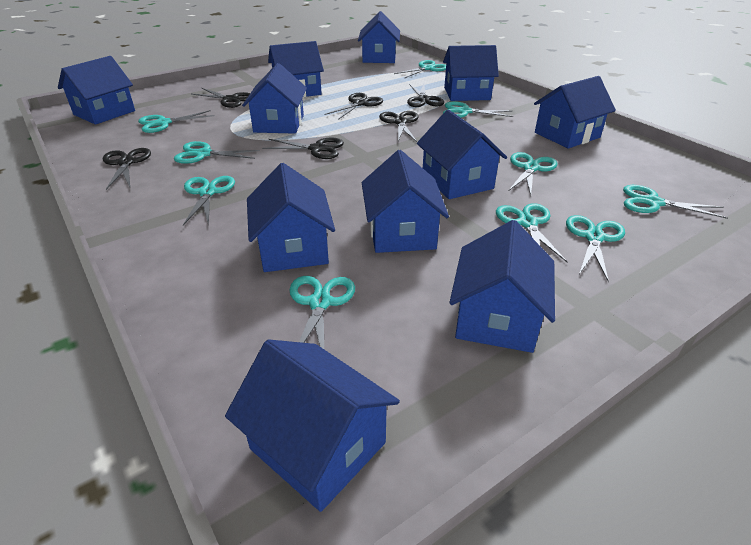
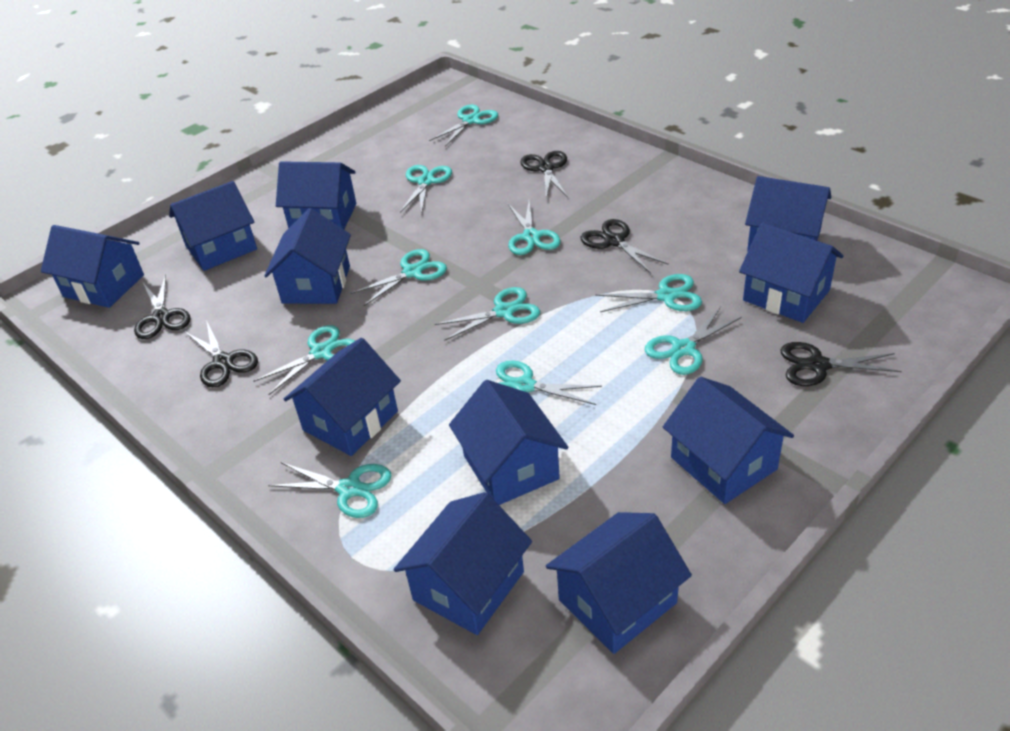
black scissors: [103,148,151,190] [192,88,250,108] [262,138,344,159] [325,93,383,120] [379,111,419,142] [407,84,444,107] = 6 -> [134,274,191,339] [184,320,258,387] [520,151,568,198] [581,219,669,273] [781,342,902,386] = 5

